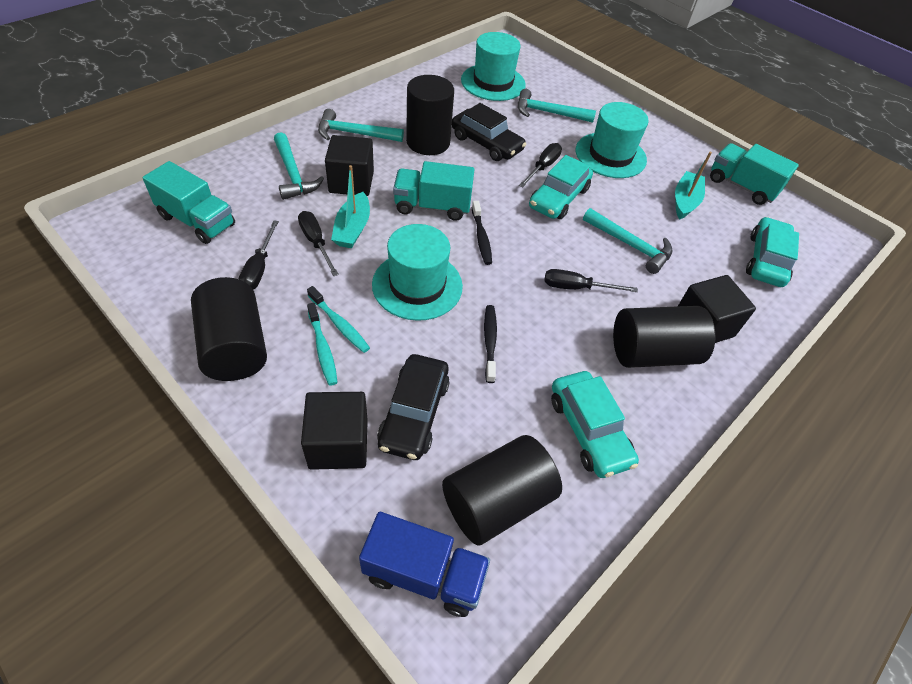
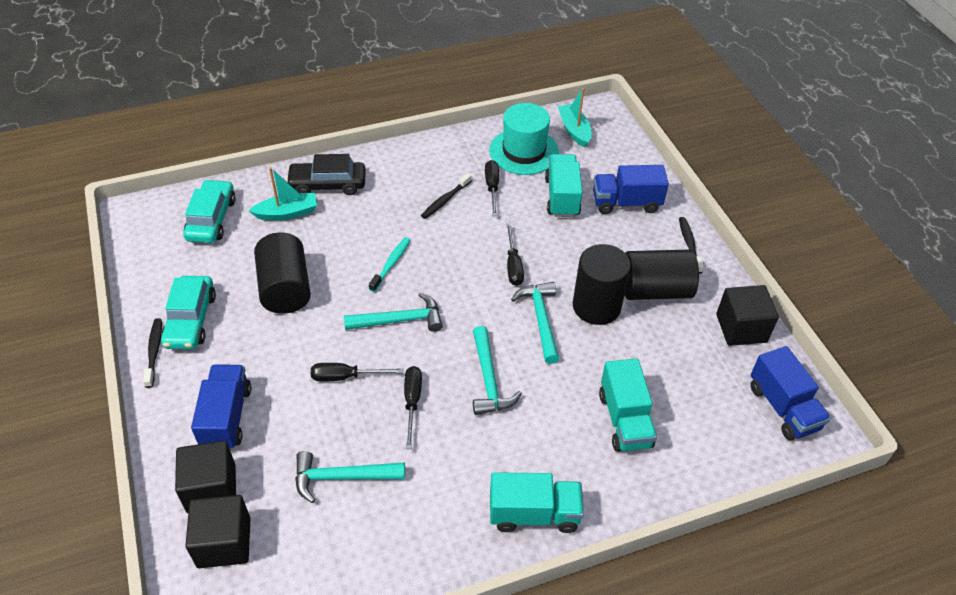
black car: [377,354,450,460] [452,103,526,161] = 2 -> [286,154,366,195] = 1
black cylinder: [191,277,267,381] [406,75,454,155] [442,435,562,546] [613,306,715,368] = 4 -> [254,233,311,314] [573,244,631,325] [625,249,699,300] = 3
black toothbrush: [472,201,492,265] [484,305,497,383] = 2 -> [143,318,162,388] [421,173,472,219] [679,217,704,274] = 3
blue truck: [359,512,490,617] = 1 -> [191,365,251,450] [593,165,669,214] [750,346,831,440] = 3
turquoise car: [529,155,593,219] [551,371,639,478] [746,217,799,287] = 3 -> [161,276,216,349] [183,179,236,243] = 2
turquoise hat: [372,224,463,321] [461,32,526,101] [576,102,649,178] = 3 -> [489,103,559,175] = 1
turquoise toothbrush: [307,286,370,353] [307,303,338,386] = 2 -> [369,237,410,292] = 1

